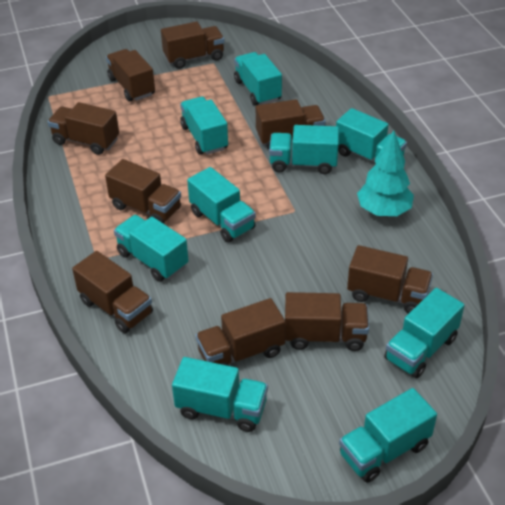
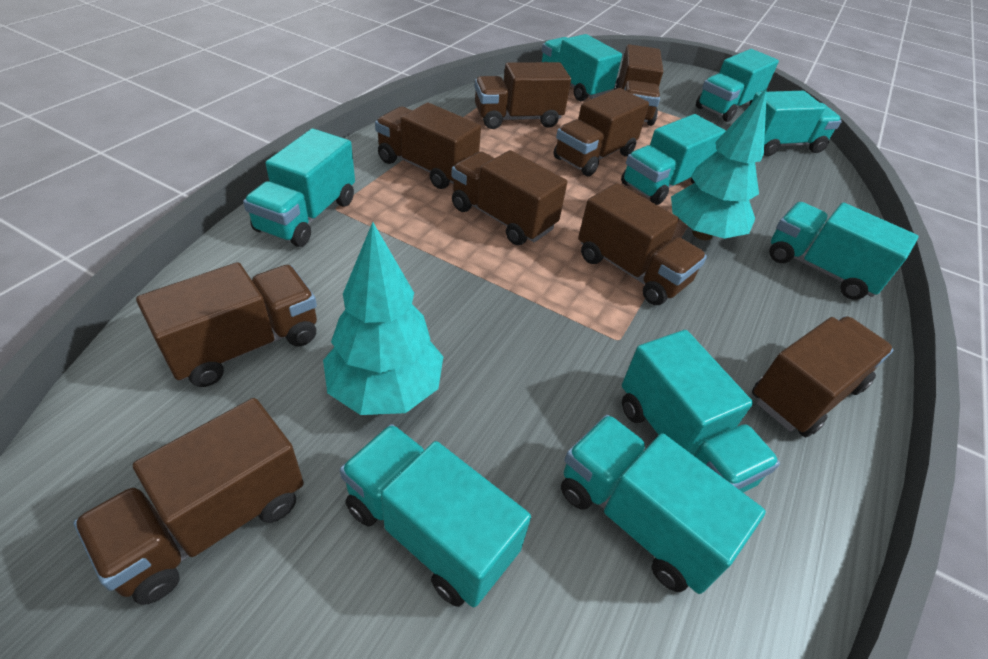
turquoise tree: [357,130,414,216] = 1 -> [323,222,443,415] [671,88,767,240] = 2

